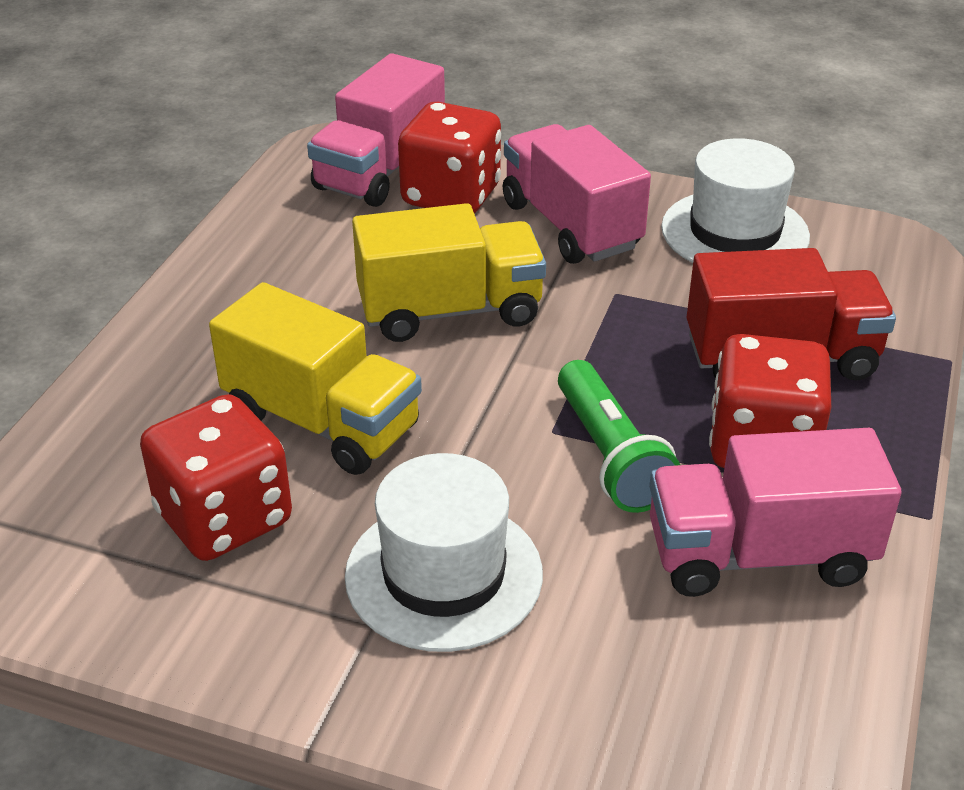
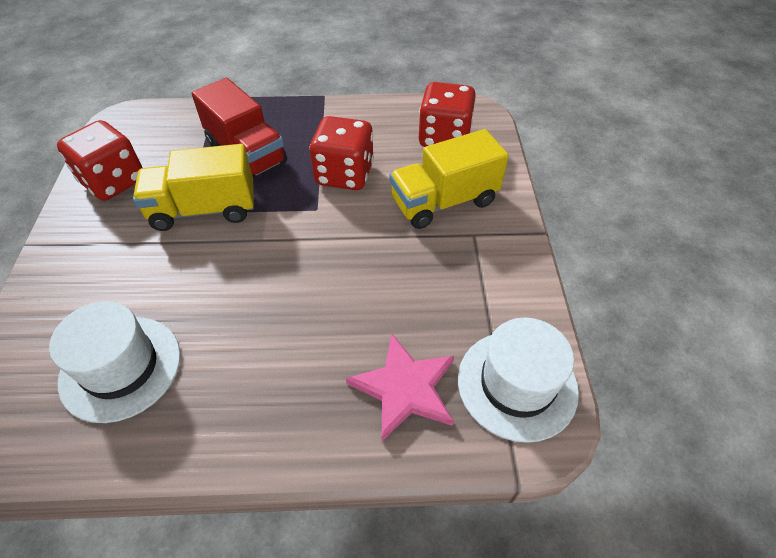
green flashlight: [558,360,680,513] = 1 -> none = 0
pink star: none = 0 -> [346,333,454,441] = 1
pink truck: [307,53,445,207] [503,124,651,264] [649,428,902,597] = 3 -> none = 0

